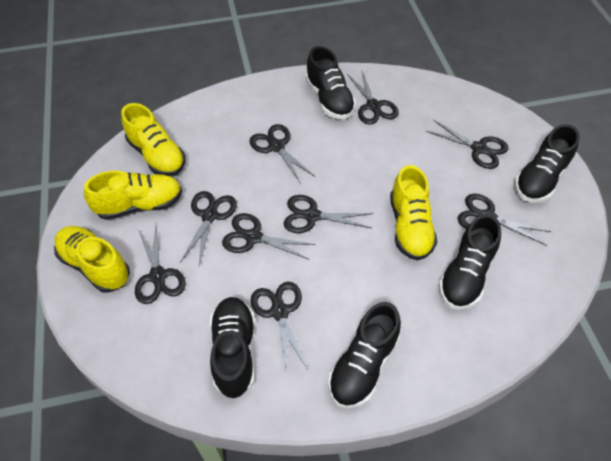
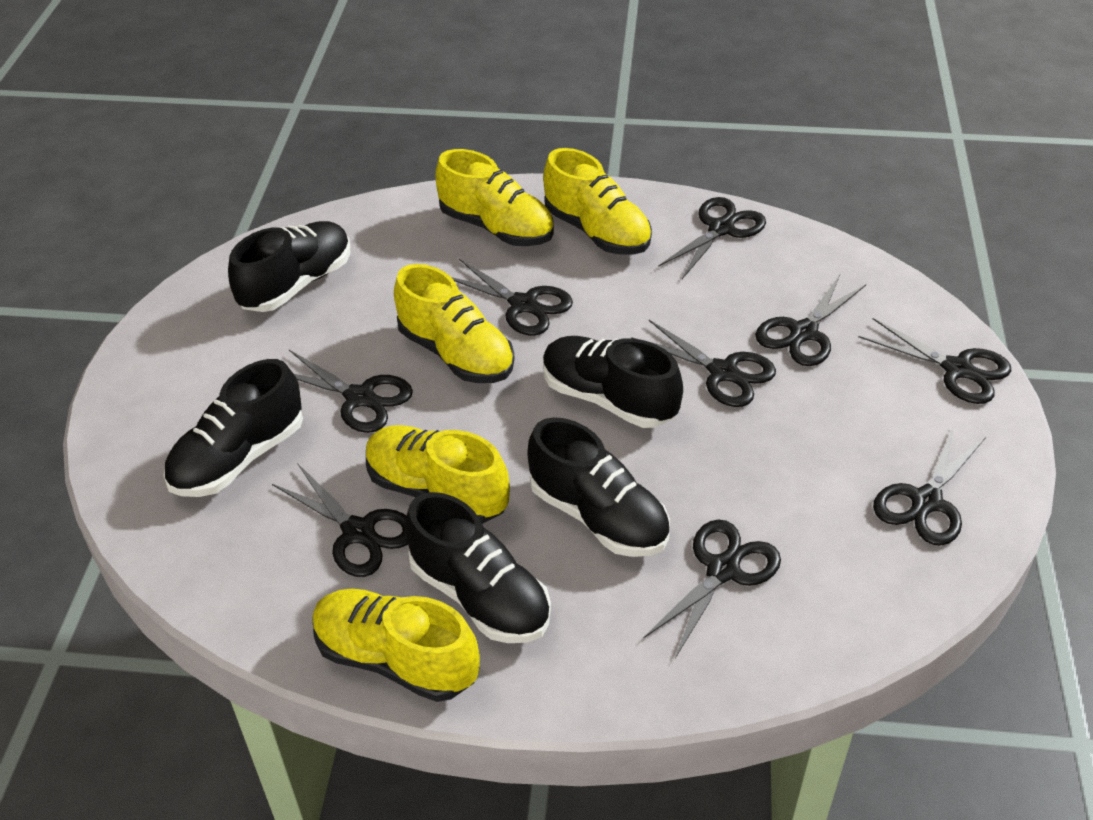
yellow shoe: [54,226,130,293] [84,171,182,220] [121,103,185,176] [390,165,437,261] = 4 -> [312,589,480,702] [366,425,510,524] [394,264,515,383] [435,149,554,246] [543,148,652,255] = 5

